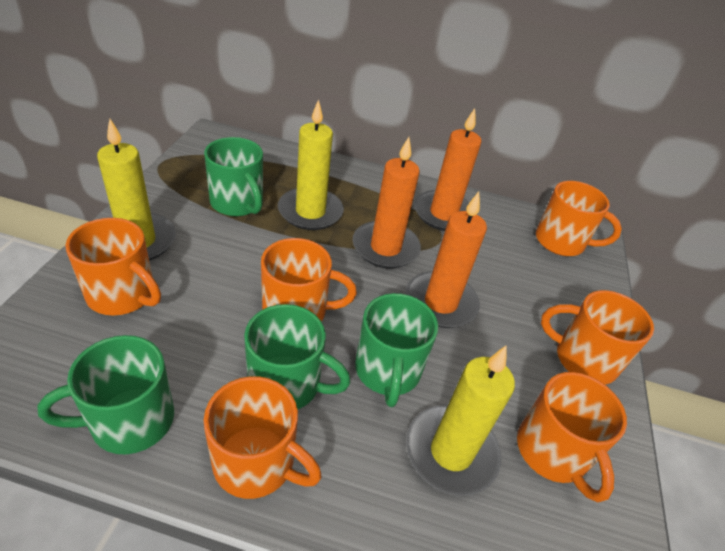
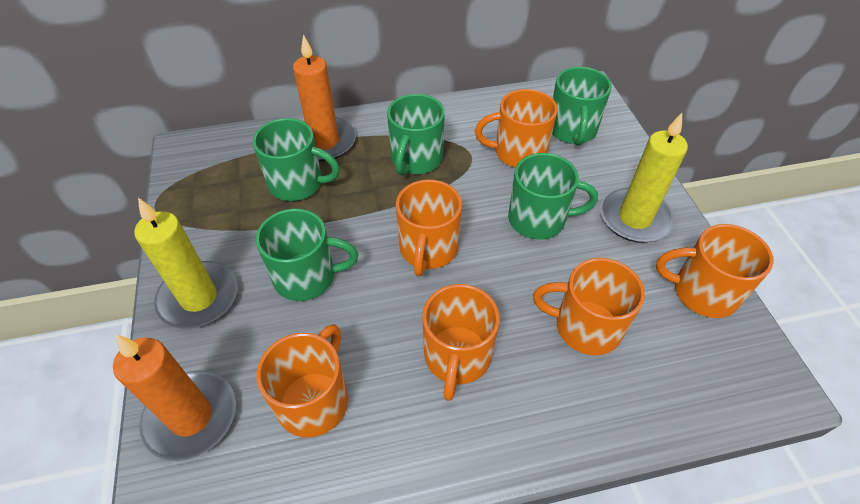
green mug: [37,335,174,454] [204,137,263,216] [244,304,350,410] [355,293,438,407] = 4 -> [253,118,340,201] [256,208,358,301] [387,94,445,176] [508,153,598,240] [552,67,612,146] = 5
orange candle: [353,137,421,269] [405,192,487,328] [414,108,482,231] = 3 -> [113,335,236,461] [293,35,356,161] = 2
yellow candle: [97,119,176,261] [278,100,344,230] [406,346,515,496] = 3 -> [134,198,238,329] [600,113,688,243] = 2

